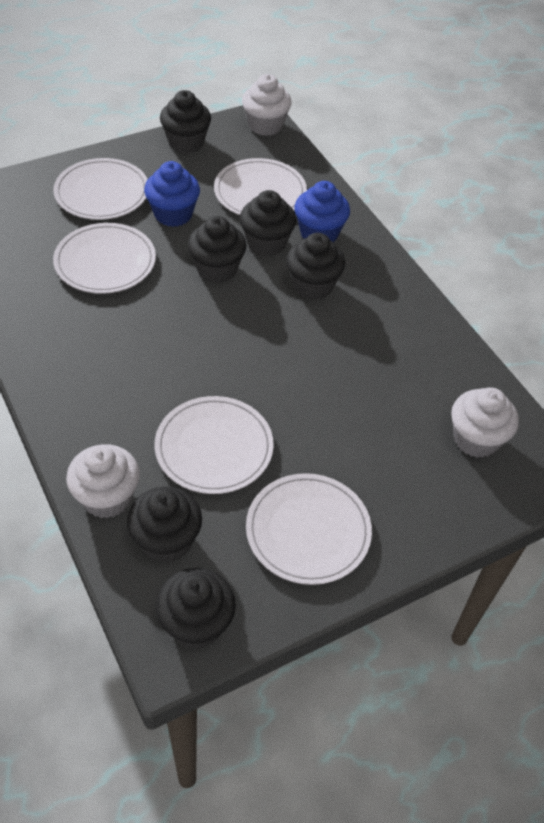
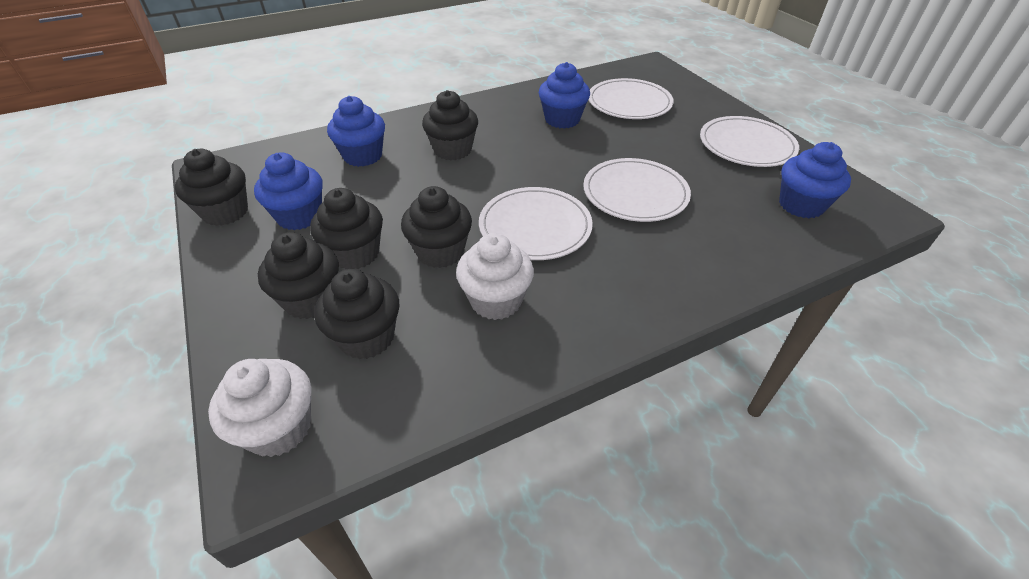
blue cupcake: [144,161,200,227] [294,181,350,243] = 2 -> [254,152,323,230] [327,96,385,167] [539,62,590,129] [779,142,851,218] = 4
white cupcake: [66,444,140,518] [242,74,292,136] [451,387,519,458] = 3 -> [208,359,311,457] [456,233,534,320] = 2
white plate: [53,158,148,220] [53,223,156,294] [154,396,274,494] [214,158,307,215] [246,473,372,585] = 5 -> [479,187,593,260] [583,158,691,222] [588,78,674,119] [700,116,799,167] = 4

